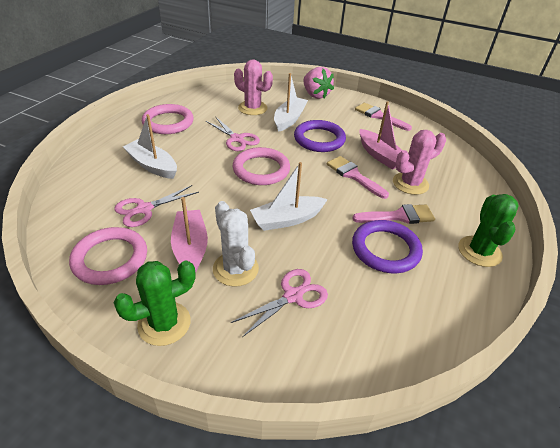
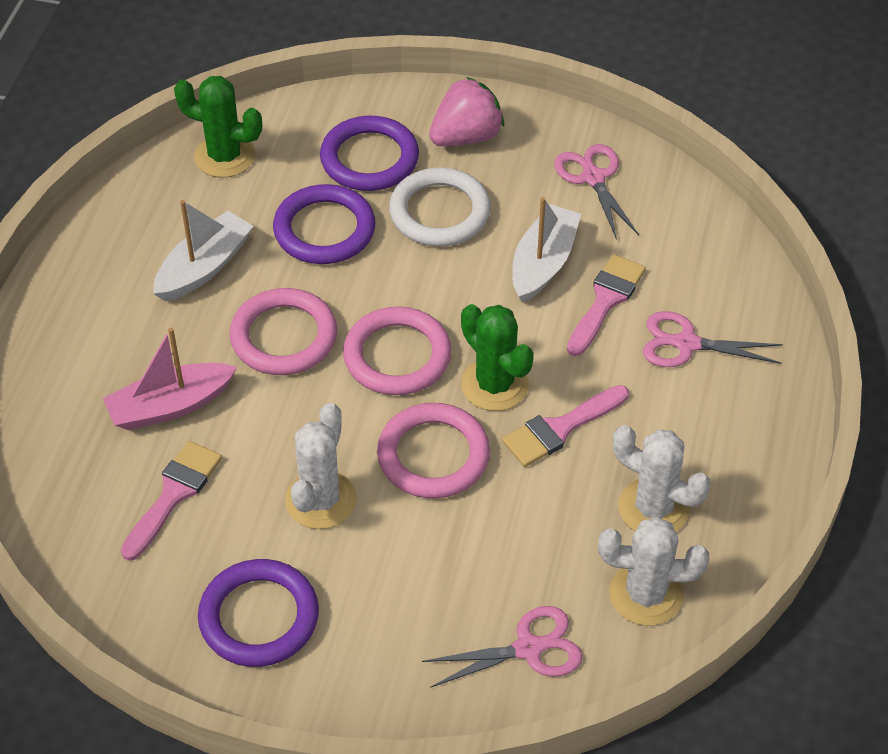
pink boat: [171,197,208,273] [359,101,403,170] = 2 -> [103,328,237,430] = 1
pink cactus: [234,59,273,115] [393,130,446,195] = 2 -> none = 0
purple ring: [294,120,346,152] [352,220,423,273] = 2 -> [198,559,319,667] [273,184,375,264] [320,116,419,191] = 3
white boat: [123,114,177,179] [250,162,328,231] [274,73,308,132] = 3 -> [153,200,253,301] [512,197,581,303] = 2
white cactus: [213,201,259,287] = 1 -> [285,403,357,529] [598,517,709,626] [613,425,711,532] = 3
white ring: none = 0 -> [389,167,491,246] = 1

